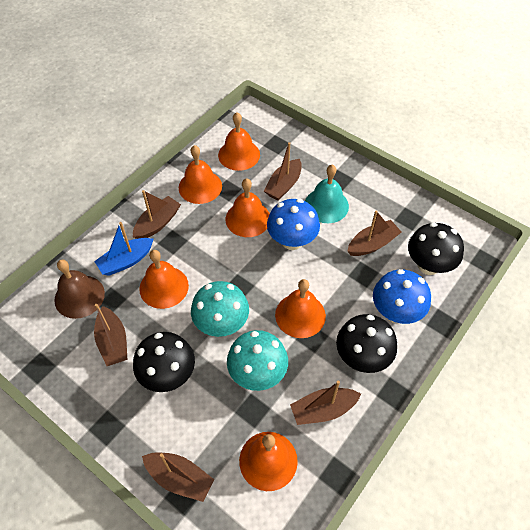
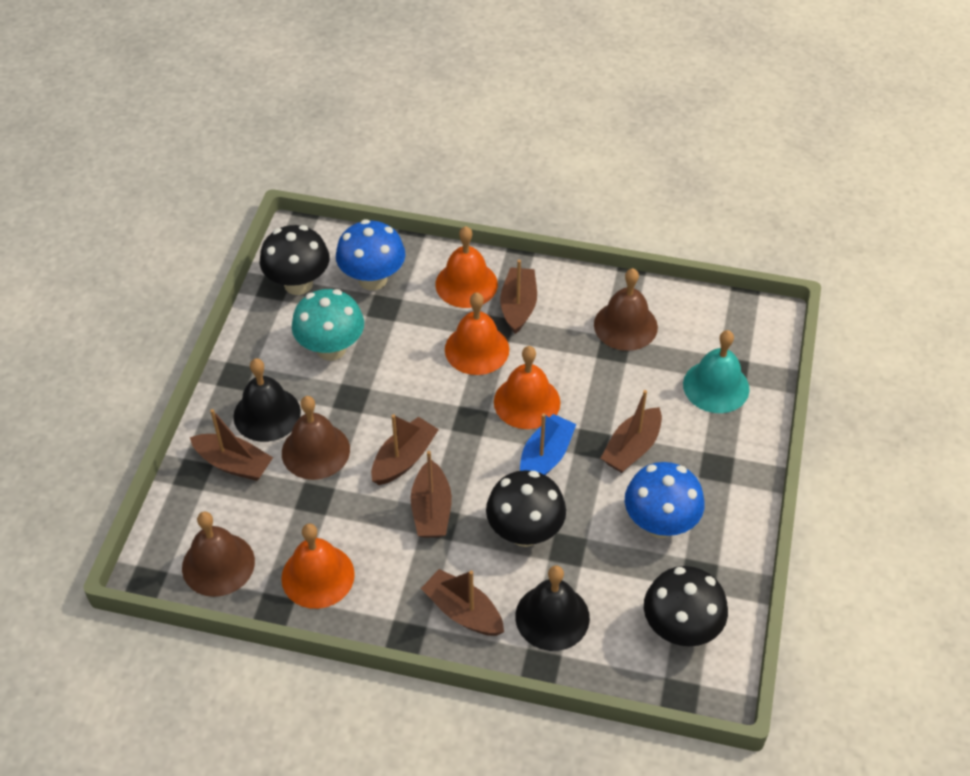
black bell: none = 0 -> [233,358,301,442] [515,565,590,651] = 2
brown bell: [54,259,105,319] = 1 -> [182,512,255,597] [282,396,350,480] [594,268,658,351] = 3
orange bell: [139,250,189,309] [179,145,222,204] [218,112,260,171] [226,178,270,237] [239,432,298,491] [275,279,326,338] = 6 -> [281,523,355,609] [435,226,498,308] [445,292,509,375] [494,346,560,429] = 4
turquoise mushroom: [191,281,249,337] [227,330,288,391] = 2 -> [292,289,364,361] = 1

